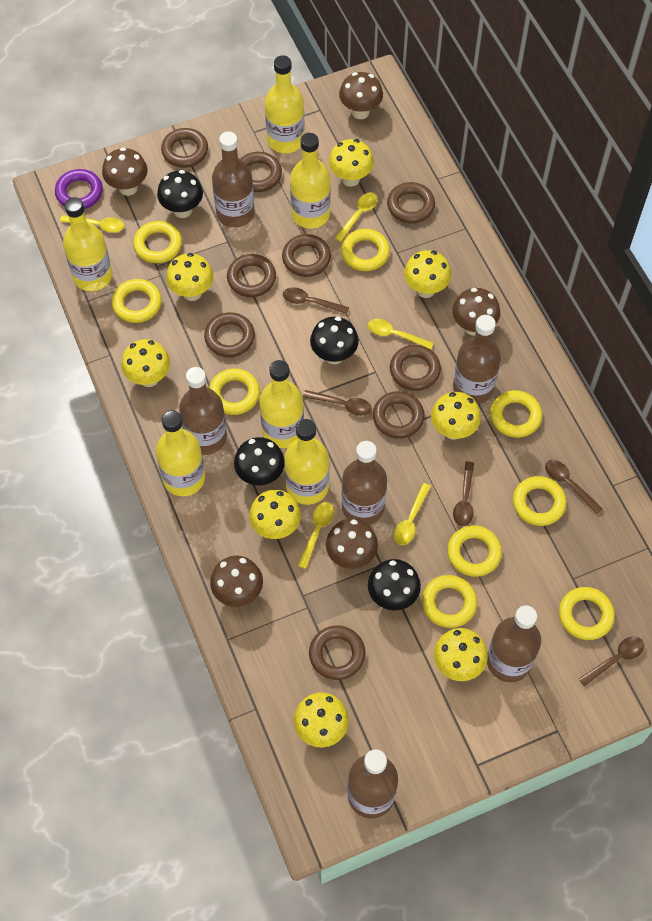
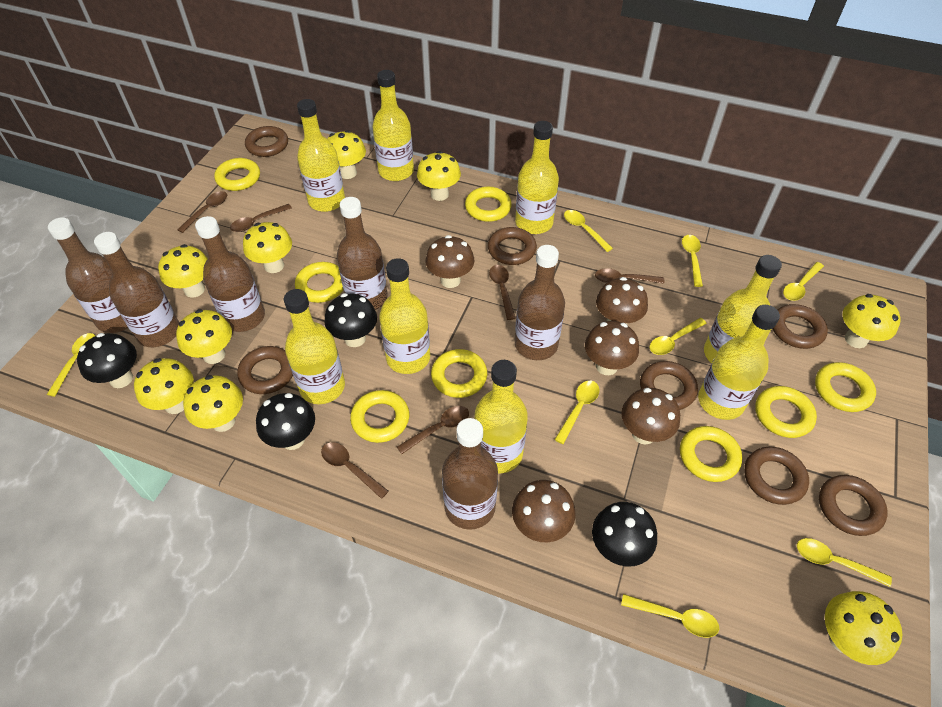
brown ring: [161,128,208,168] [204,312,255,357] [227,254,276,297] [241,152,282,192] [282,234,331,277] [309,625,365,680] [373,391,425,439] [387,182,435,223] [390,345,441,391] = 9 -> [238,346,293,394] [245,126,288,157] [488,227,537,265] [640,361,698,410] [744,447,809,505] [772,304,828,349] [819,475,888,536] = 7
brown spoon: [283,287,349,314] [303,390,372,416] [453,461,474,526] [545,460,603,514] [579,636,644,686] = 5 -> [177,191,227,233] [230,204,292,232] [321,442,389,499] [397,406,469,454] [489,265,516,320] [595,268,664,284] = 6
purple ring: [55,169,103,209] = 1 -> none = 0
yellow bottle: [63,197,112,291] [156,410,205,496] [259,360,304,448] [265,55,305,153] [285,419,329,505] [290,133,331,229] = 6 -> [284,289,345,404] [297,99,345,212] [372,70,414,181] [379,258,430,374] [475,360,528,473] [515,121,559,234] [698,305,780,420] [704,255,782,363] = 8
yellow mushroom: [121,339,170,387] [166,253,214,301] [249,490,301,539] [294,692,349,748] [329,139,374,187] [404,250,451,298] [431,392,481,440] [434,628,488,681] = 8 -> [134,358,194,414] [158,244,208,298] [176,309,232,364] [183,375,243,432] [243,222,292,273] [327,130,366,179] [417,151,461,201] [825,591,903,665] [842,294,901,348] = 9
yellow ring: [112,279,162,323] [133,221,182,263] [209,368,260,415] [341,229,390,271] [422,575,477,628] [447,525,502,577] [490,390,542,438] [513,476,566,526] [559,587,615,640] = 9 -> [214,158,260,191] [295,262,344,303] [350,390,409,443] [431,349,487,398] [465,187,512,222] [680,426,742,482] [755,386,817,438] [815,362,876,412] = 8
yellow spoon: [60,215,124,233] [298,502,334,569] [335,193,378,242] [368,319,434,350] [394,483,431,545] = 5 -> [47,333,95,397] [555,381,600,444] [564,210,613,252] [621,594,719,638] [650,318,707,355] [682,235,703,287] [783,262,824,301] [797,538,892,587] = 8

